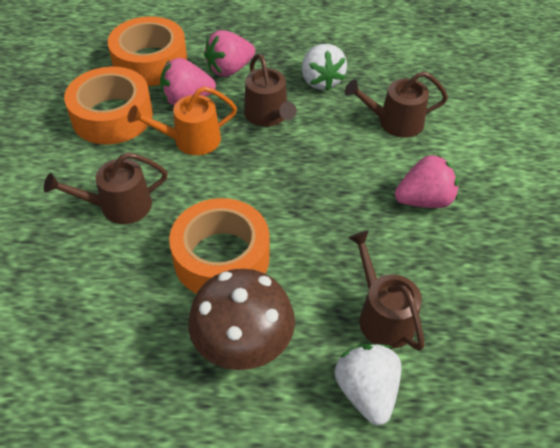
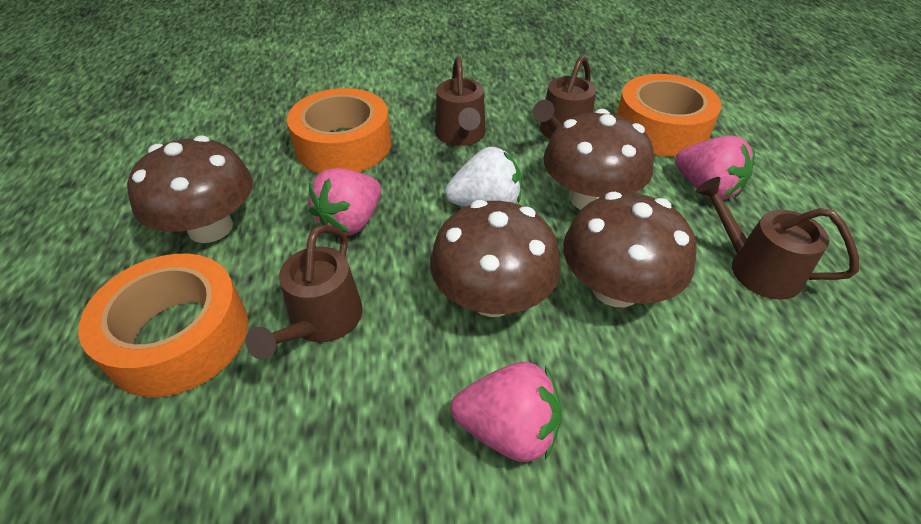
brown mushroom: [188,269,295,370] = 1 -> [127,136,253,243] [430,200,561,317] [543,109,654,210] [563,192,697,307] = 4
orange watering can: [128,86,237,155] = 1 -> none = 0
white strawberry: [302,44,347,91] [334,344,401,425] = 2 -> [445,147,522,207] = 1

